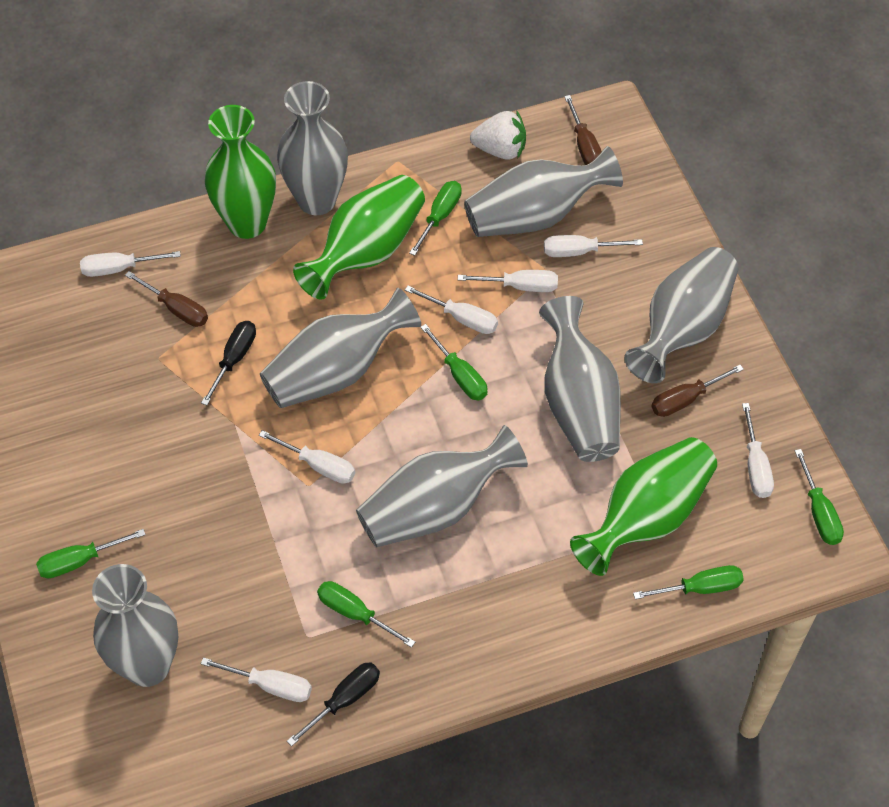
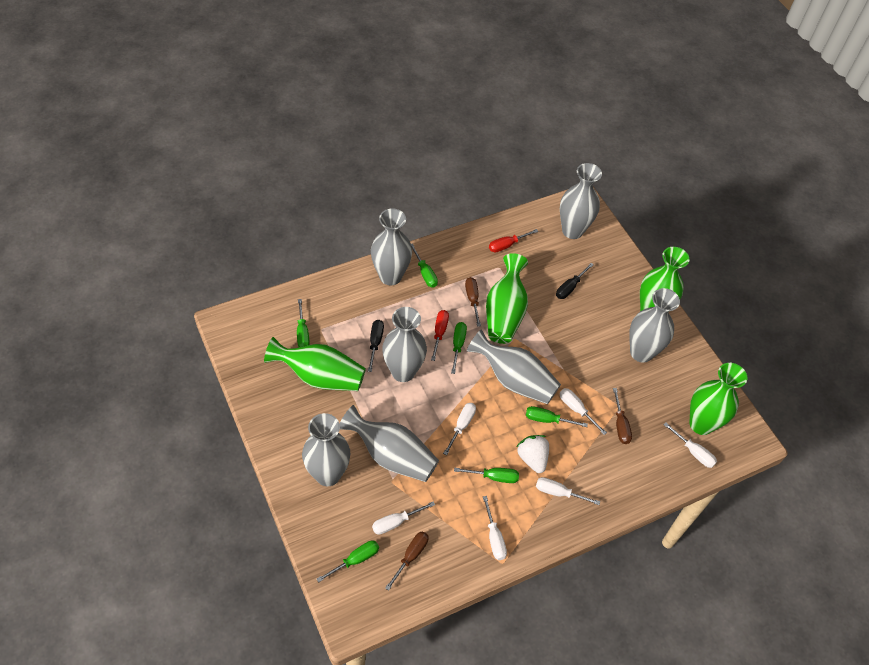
green vase: [204,105,276,239] [293,175,425,300] [570,437,717,576] = 3 -> [264,337,366,391] [486,253,528,344] [640,247,689,311] [689,363,747,435] = 4
red screwdriver: none = 0 -> [431,310,449,361] [489,229,538,252] = 2
white screwdriver: [80,251,181,277] [201,657,312,702] [259,430,355,484] [405,286,498,334] [458,270,558,292] [544,235,643,257] [742,403,774,498] = 7 -> [372,502,435,535] [443,403,476,455] [483,496,507,560] [536,477,600,505] [560,388,607,435] [663,422,717,468] = 6

